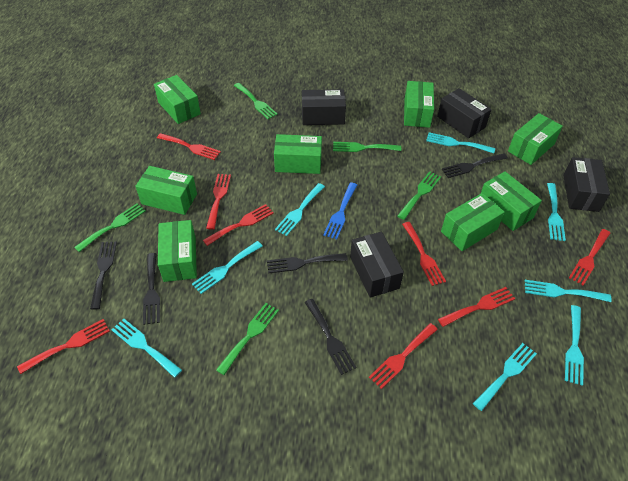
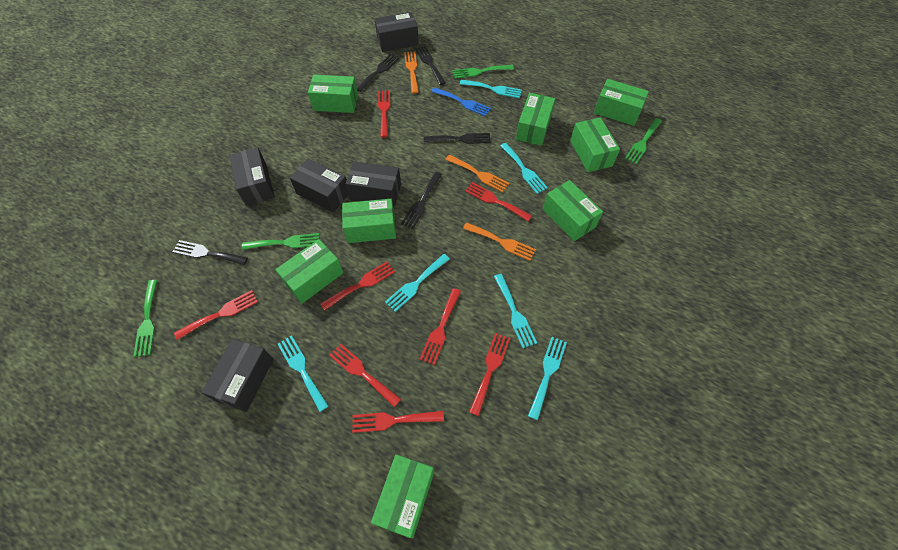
black box: [302,89,346,125] [350,232,404,298] [437,88,492,138] [563,157,610,212] = 4 -> [201,339,274,412] [229,148,275,206] [290,158,348,213] [345,161,401,207] [375,12,419,52] = 5
green fork: [74,203,146,252] [216,303,279,375] [234,83,278,119] [333,142,401,152] [397,171,441,220] = 5 -> [133,280,157,357] [242,233,319,250] [453,65,514,79] [625,118,662,164] = 4
orange fork: none = 0 -> [404,51,419,94] [445,155,509,193] [463,222,536,261] = 3
turquoise fork: [111,319,182,378] [192,241,262,294] [275,183,325,236] [426,132,495,153] [473,343,537,411] [525,280,612,302] [547,183,566,241] [565,305,584,386] = 8 -> [278,335,329,412] [385,254,450,312] [460,80,522,98] [494,274,537,348] [500,143,548,194] [528,337,567,420] = 6

